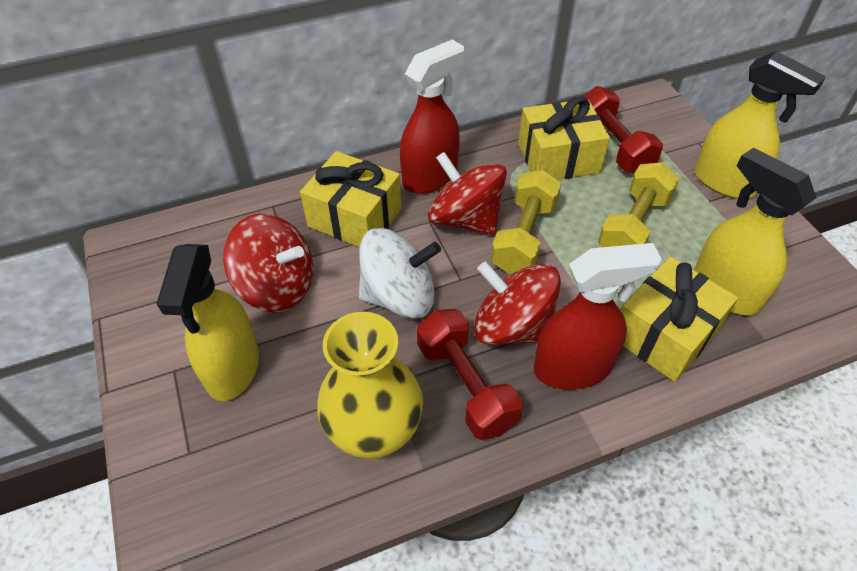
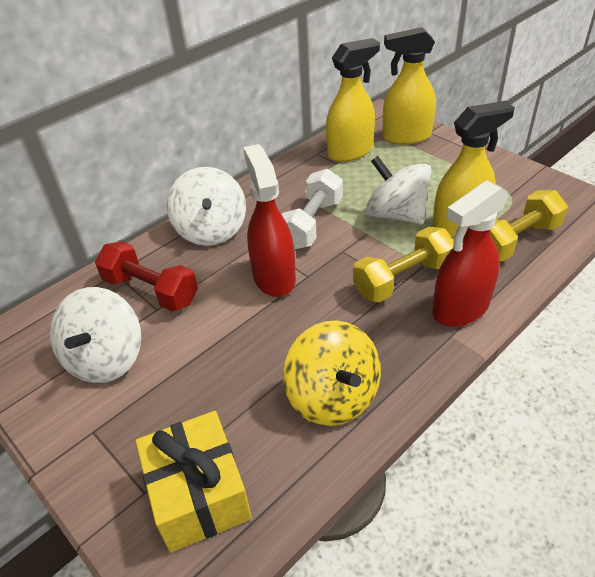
red dumbbell: [417,309,523,440] [582,86,663,173] = 2 -> [95,241,198,311] = 1
red spinning top: [223,214,313,312] [428,152,507,235] [473,261,561,345] = 3 -> none = 0
white dumbbell: none = 0 -> [282,169,343,250] = 1
white spinning top: [359,228,441,319] = 1 -> [50,287,141,383] [167,167,246,246] [366,156,432,225] = 3
yellow gift: [300,151,402,247] [518,96,610,180] [621,257,738,382] = 3 -> [135,411,252,552] = 1
yellow spinning top: none = 0 -> [283,321,381,426] = 1
yellow vase: [317,312,423,459] = 1 -> none = 0

